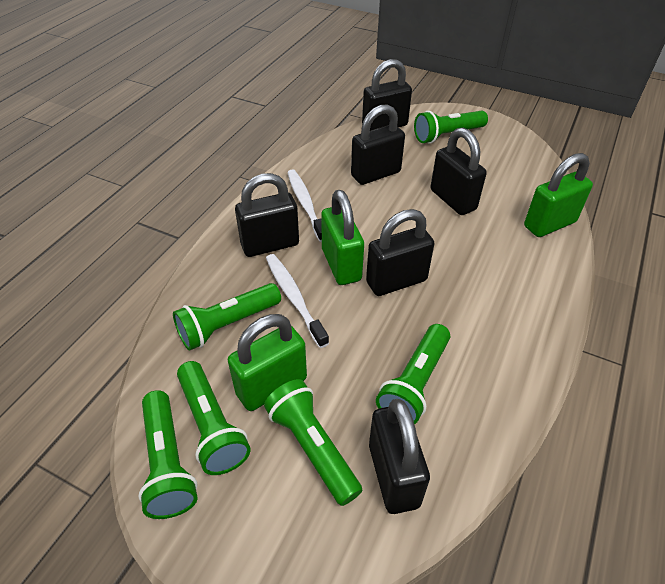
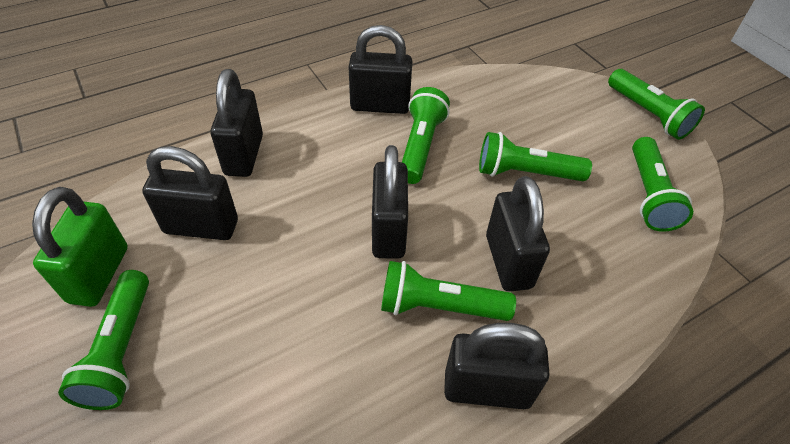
green padlock: [228,314,307,411] [321,190,364,285] [524,153,593,237] = 3 -> [32,187,128,307] = 1
white toothbrush: [266,254,329,348] [287,169,322,242] = 2 -> none = 0

